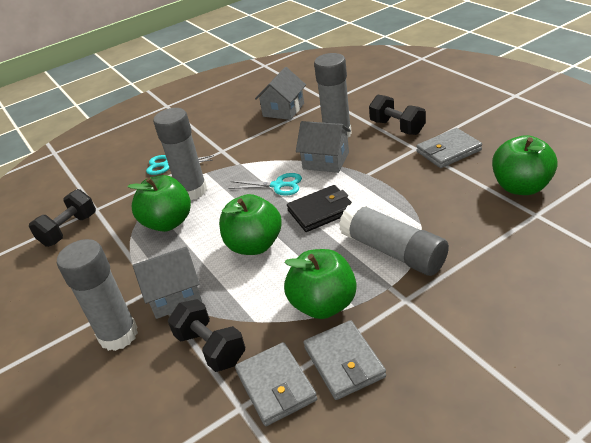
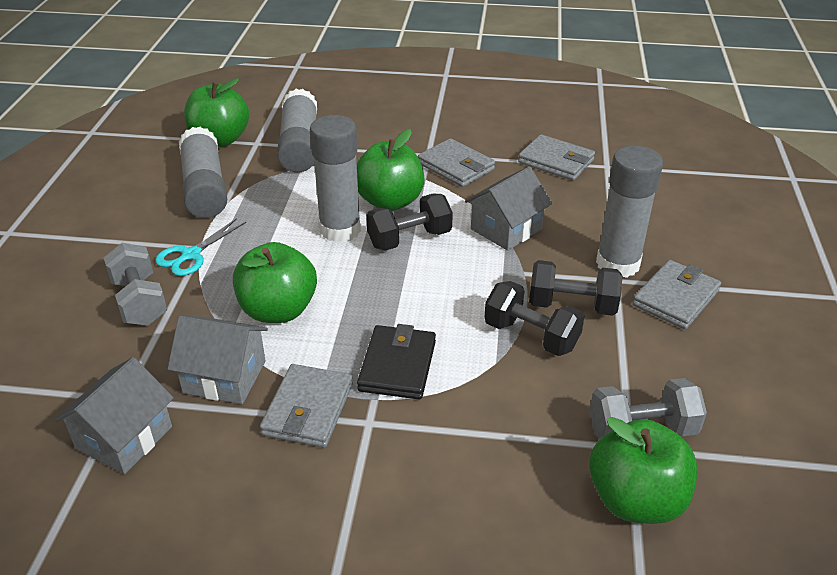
grey dumbbell: none = 0 -> [104,243,167,326] [590,378,707,439] = 2
grey wallet: [235,342,317,426] [304,320,386,400] [417,128,482,168] = 3 -> [260,364,353,448] [418,138,495,187] [518,134,595,181] [633,260,721,329] = 4
turquoise scissors: [146,155,214,175] [228,173,302,196] = 2 -> [155,218,246,276] = 1

